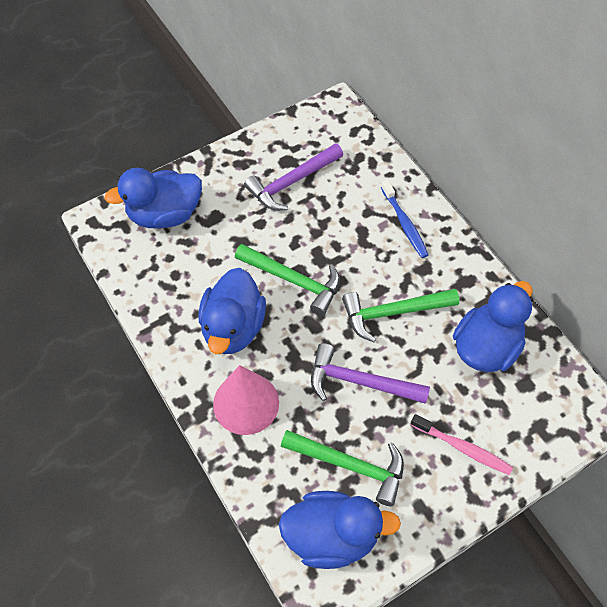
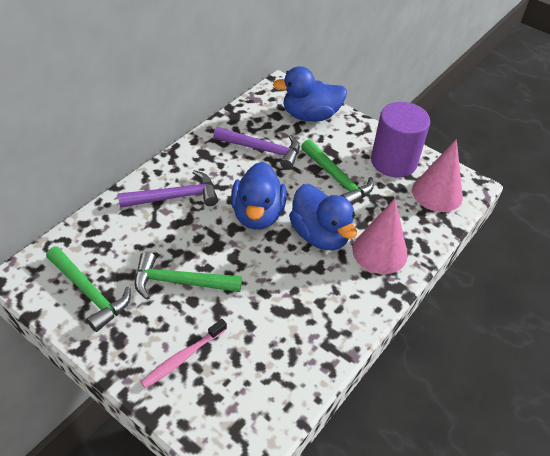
blue duck: [104,168,202,228] [199,268,266,354] [279,491,401,569] [453,281,533,372] = 4 -> [231,162,287,230] [273,66,347,122] [289,184,357,250] = 3
blue toothbrush: [381,180,429,258] = 1 -> none = 0
pink cone: [213,365,279,435] = 1 -> [352,198,408,274] [412,139,463,212] = 2
purple cylinder: none = 0 -> [371,102,430,177] = 1

